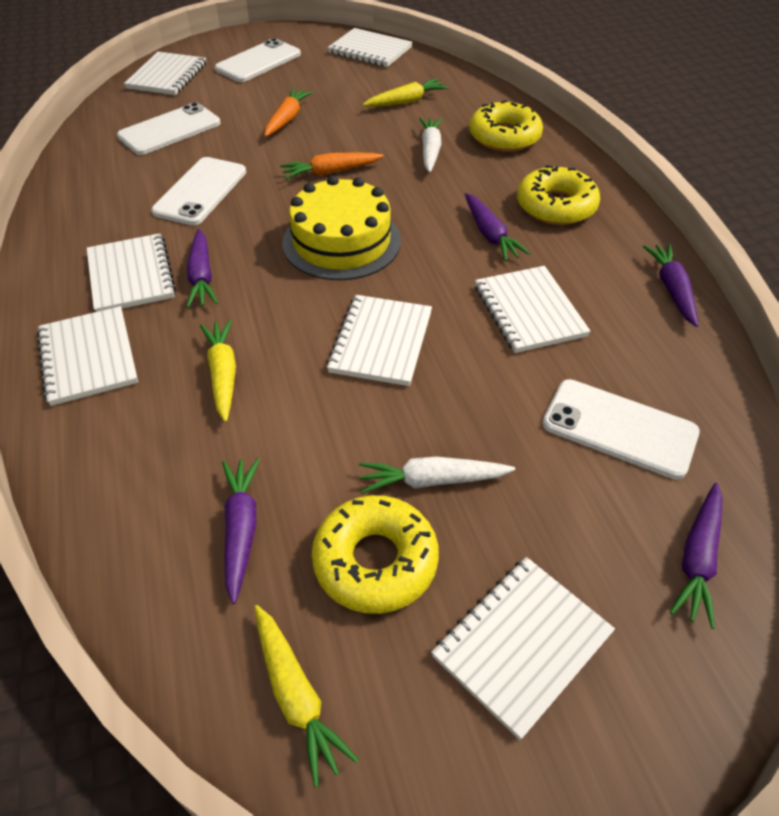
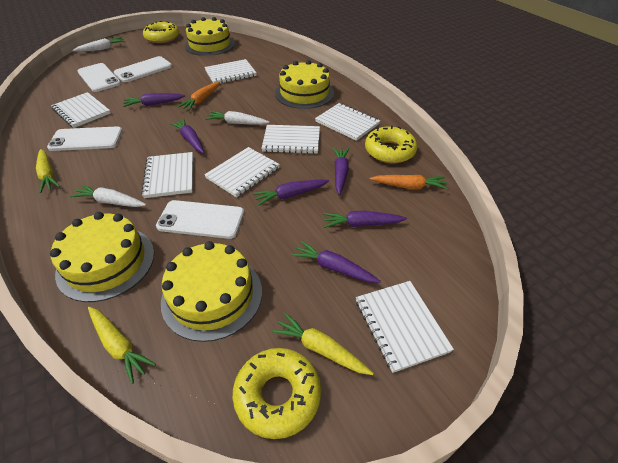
purple carrot: [187,229,218,308] [222,458,260,604] [465,193,530,261] [643,244,698,327] [670,483,723,629] = 5 -> [123,93,185,107] [169,118,204,153] [253,180,329,206] [291,241,381,283] [323,211,407,228] [333,147,350,195] = 6
white carrot: [359,457,515,494] [419,118,442,173] = 2 -> [70,185,146,207] [73,37,125,52] [206,111,269,125] = 3
yellow cake: [282,176,401,280] = 1 -> [50,212,154,302] [161,241,262,342] [185,17,235,56] [275,60,334,109] = 4

